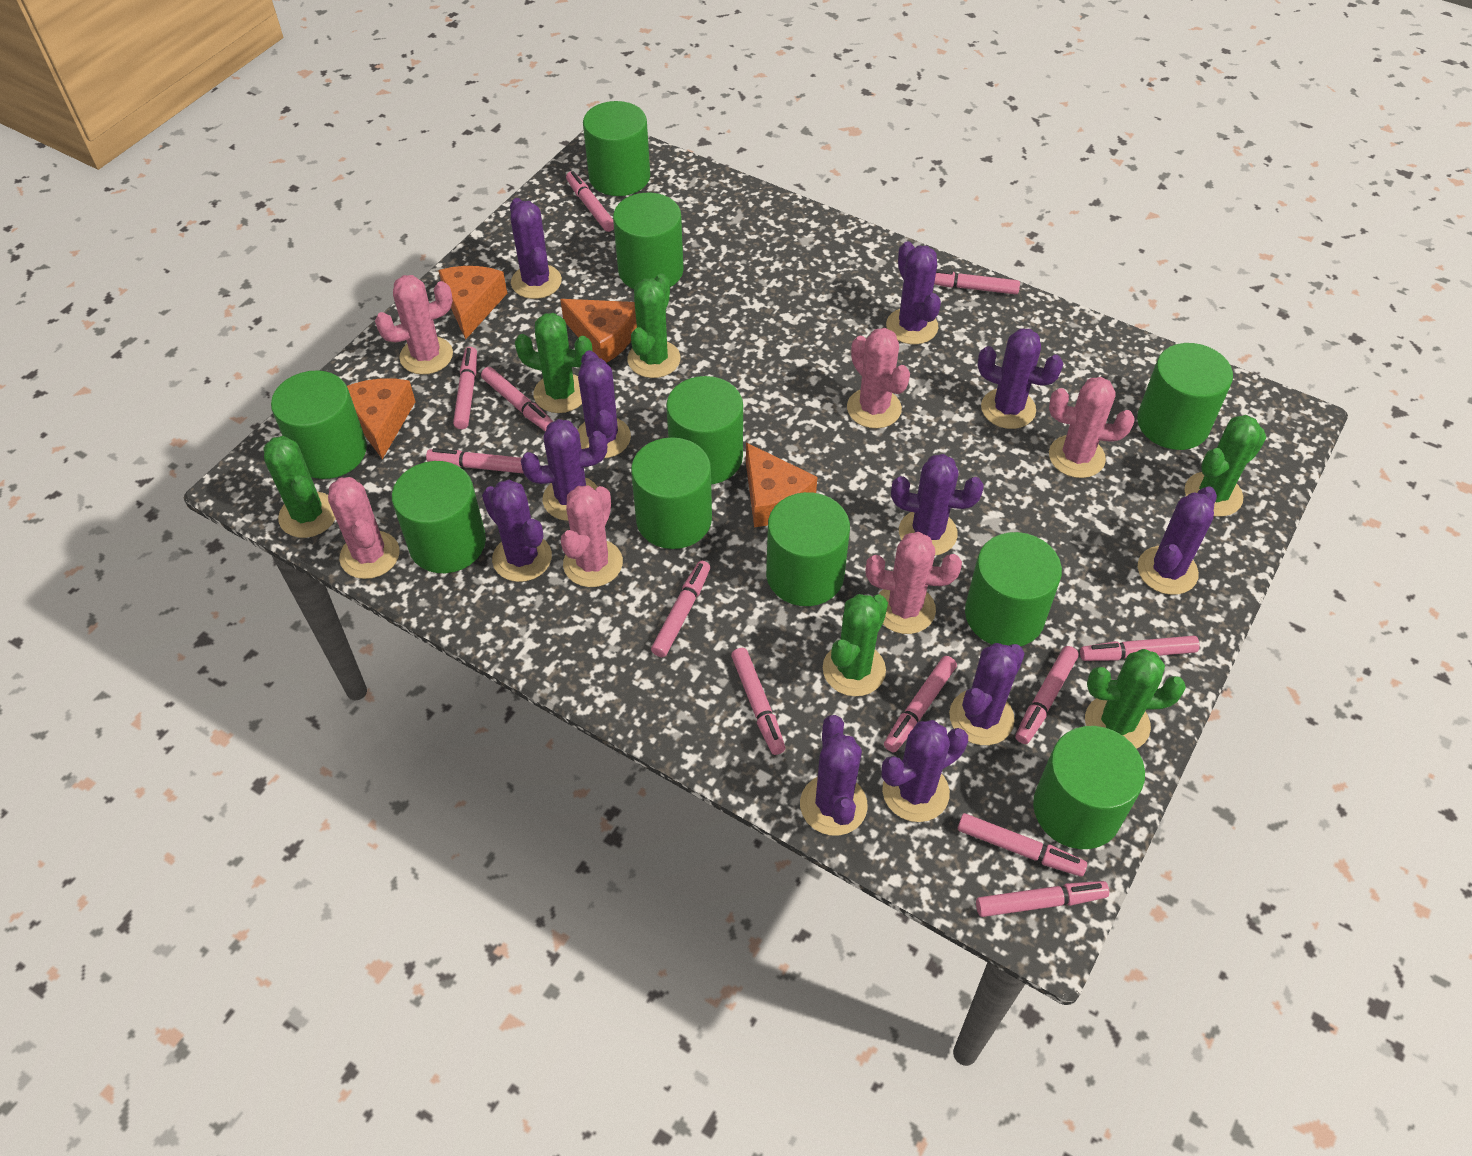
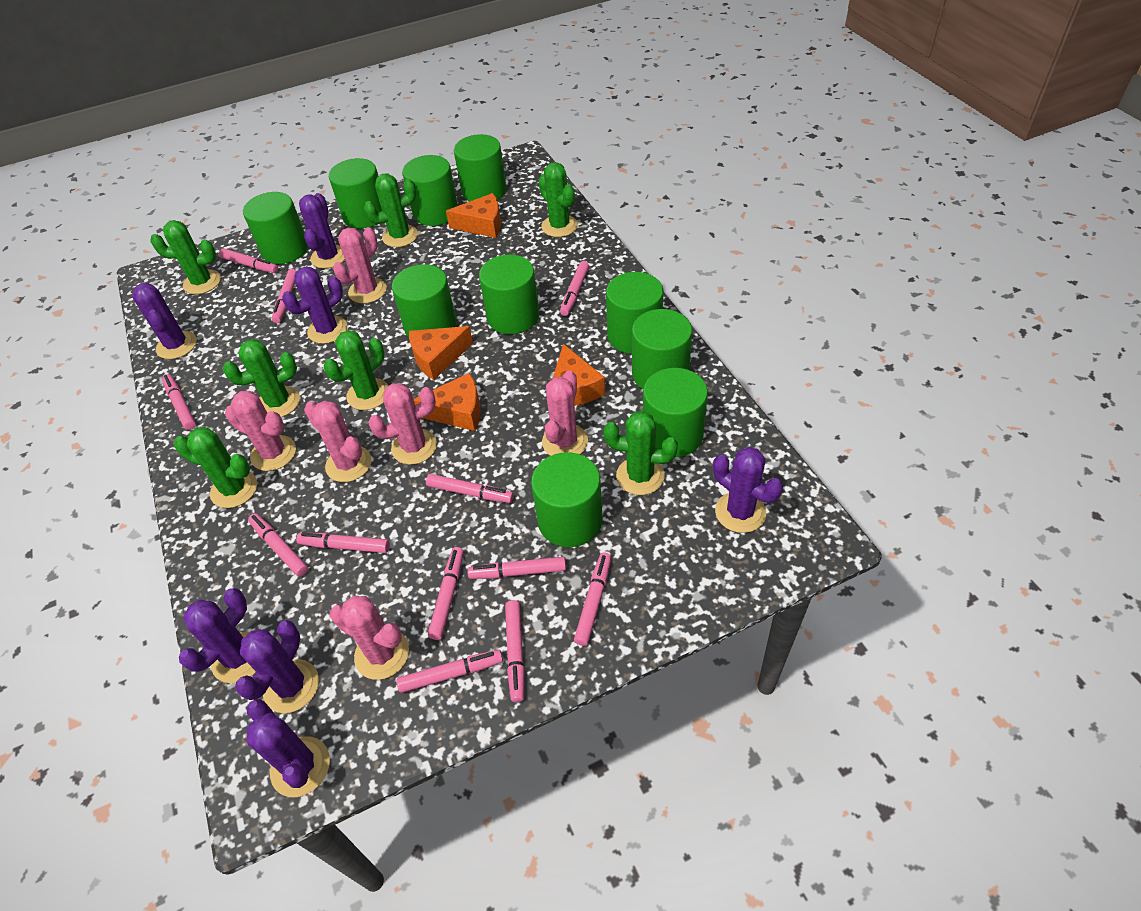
green cactus: [264,436,336,538] [515,313,593,413] [627,273,681,378] [823,594,888,696] [1085,649,1186,749] [1185,415,1267,517] = 6 -> [150,220,221,294] [174,427,257,508] [223,339,300,417] [324,330,388,410] [364,173,418,247] [538,162,578,237] [603,411,678,495] = 7
purple cactus: [482,480,552,582] [510,198,562,299] [521,419,607,521] [578,350,631,458] [800,715,868,836] [882,720,968,822] [886,241,941,345] [891,454,984,556] [949,643,1025,745] [978,329,1063,429] [1138,487,1217,595] = 11 -> [132,283,197,359] [179,588,256,683] [235,620,319,713] [246,699,330,797] [282,266,347,344] [299,193,345,269] [713,447,783,533] = 7

